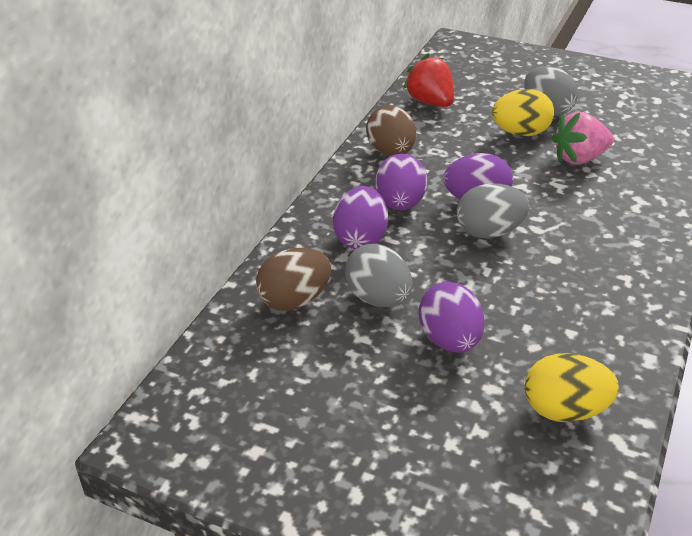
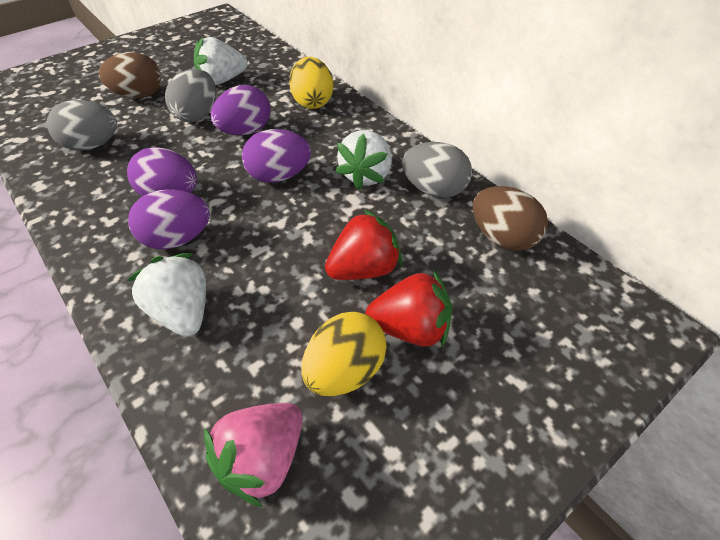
red strawberry: [403,54,454,107] = 1 -> [325,209,403,280] [366,269,452,347] = 2
white strawberry: none = 0 -> [127,253,206,337] [194,37,248,85] [336,130,392,190] = 3

